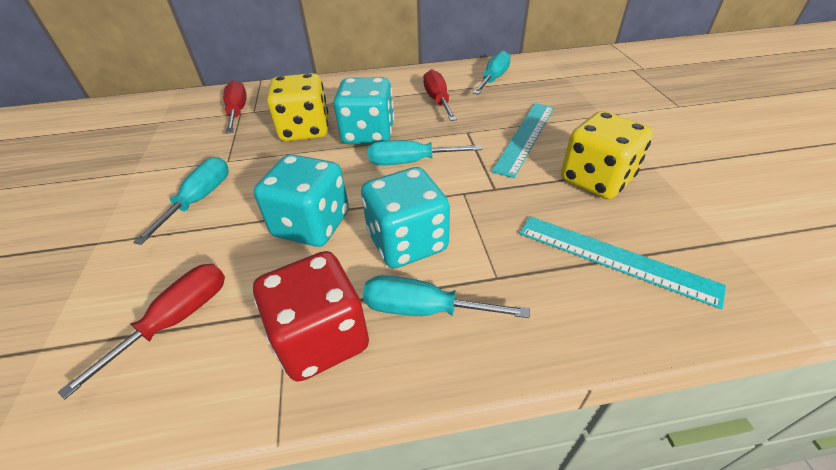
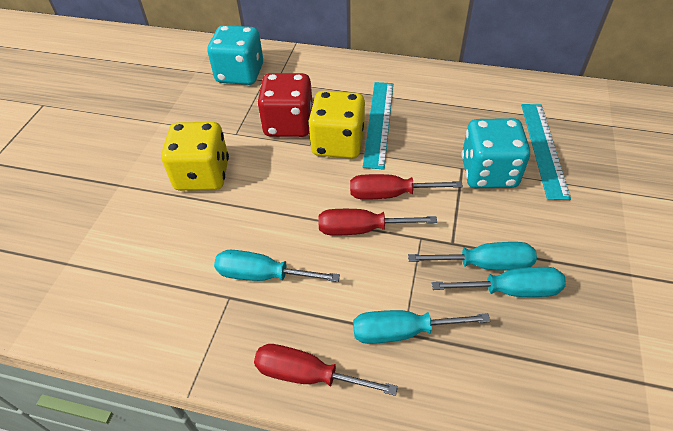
turquoise dice: [254,154,349,247] [333,78,394,144] [361,167,450,269] = 3 -> [207,25,263,85] [461,118,530,188] = 2

